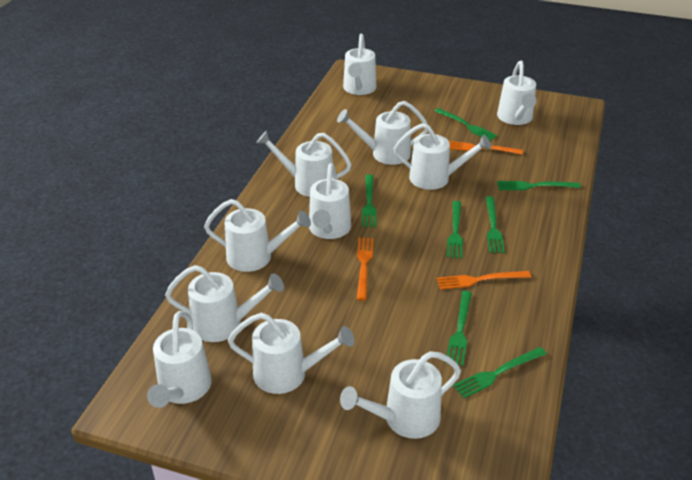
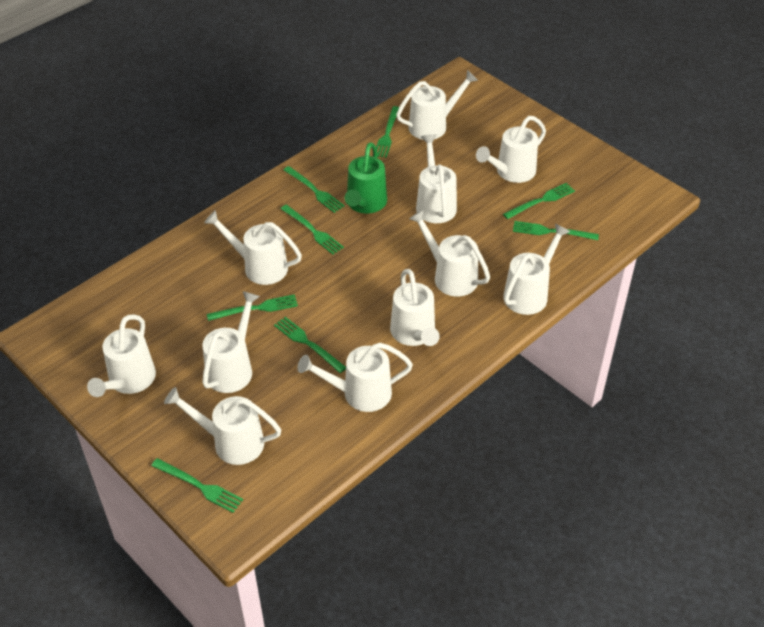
green fork: [362,174,377,227] [435,108,497,141] [445,291,472,366] [447,201,463,259] [453,347,546,398] [485,196,505,253] [497,181,581,190] = 7 -> [151,458,243,513] [207,294,298,321] [274,317,346,373] [281,204,344,255] [283,166,345,213] [376,106,399,158] [503,183,575,219] [513,221,599,240] = 8
green watering can: none = 0 -> [345,142,387,214] = 1
orange fork: [357,238,374,301] [436,271,531,290] [449,141,523,155] = 3 -> none = 0

